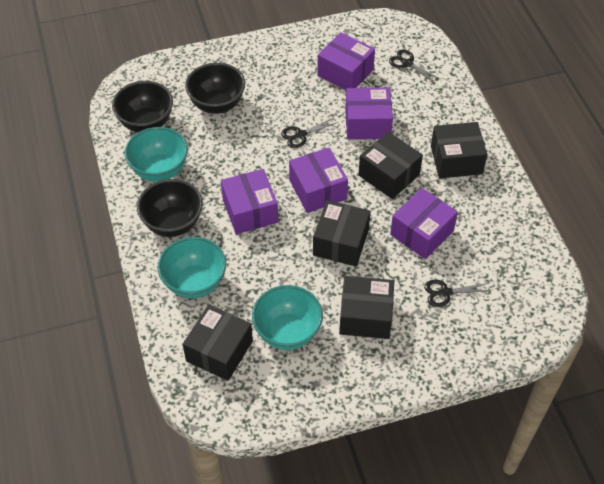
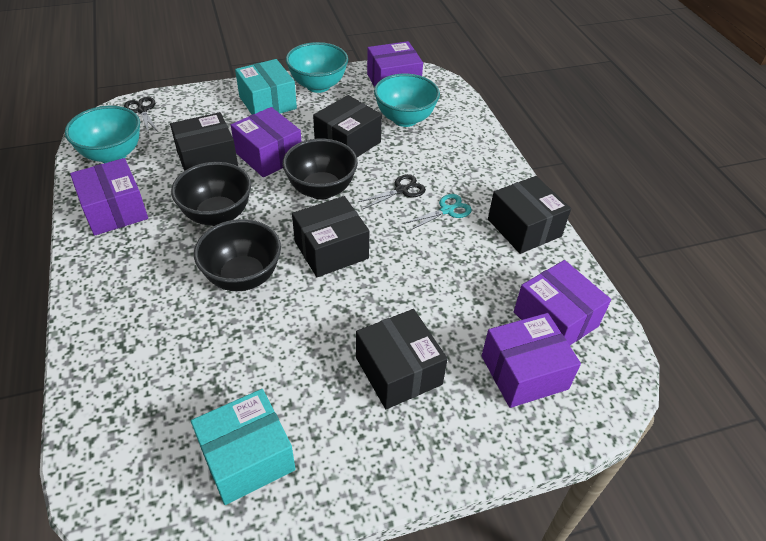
black scissors: [281,117,338,148] [389,49,440,83] [424,280,492,307] = 3 -> [124,97,158,134] [358,174,426,209] = 2
turquoise box: none = 0 -> [191,389,296,505] [235,59,297,114] = 2
turquoise scissors: none = 0 -> [403,194,472,231] = 1

